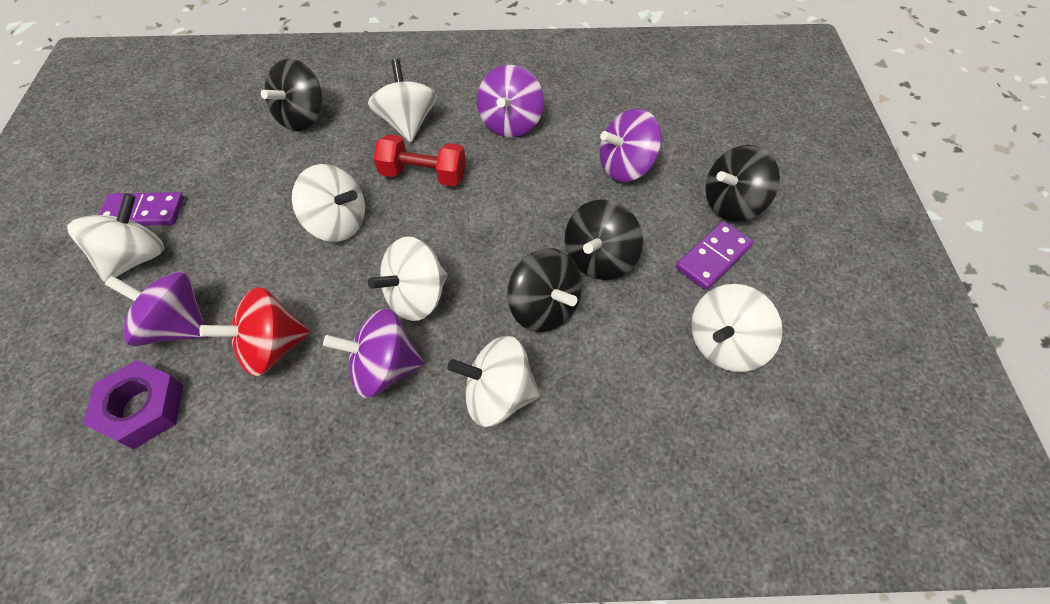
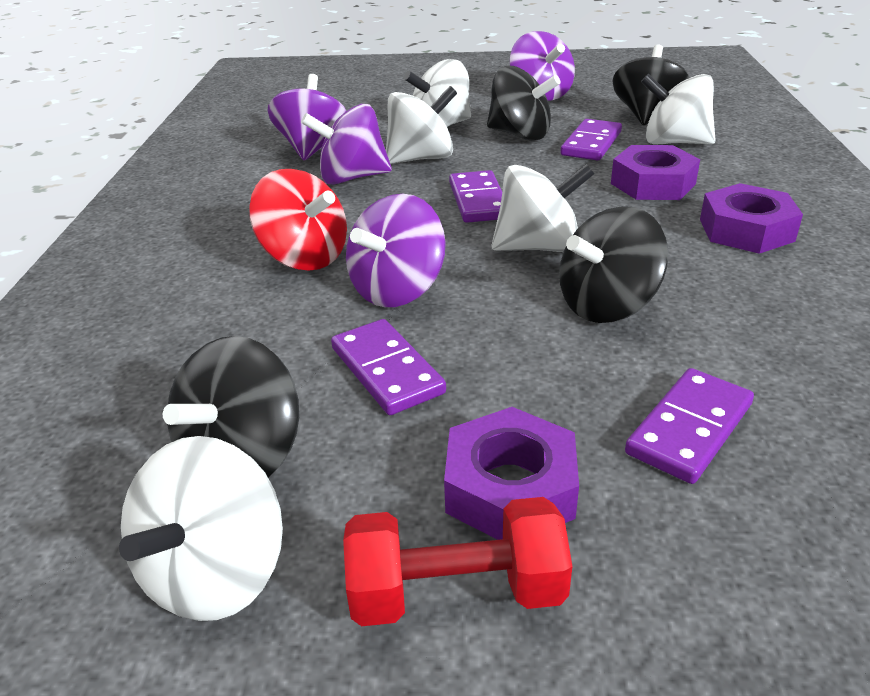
purple domino: [99,192,184,226] [676,221,753,290] = 2 -> [331,319,446,415] [449,170,502,223] [560,119,622,160] [625,368,754,484] = 4
purple nut: [83,360,184,449] = 1 -> [444,407,579,540] [611,145,700,200] [700,183,803,254] = 3
white spinning top: [67,193,164,282] [292,164,365,242] [368,59,437,142] [368,236,448,321] [447,336,540,427] [691,284,783,372] = 6 -> [119,436,283,621] [386,86,457,164] [404,59,471,127] [491,164,594,252] [641,74,716,144] = 5

